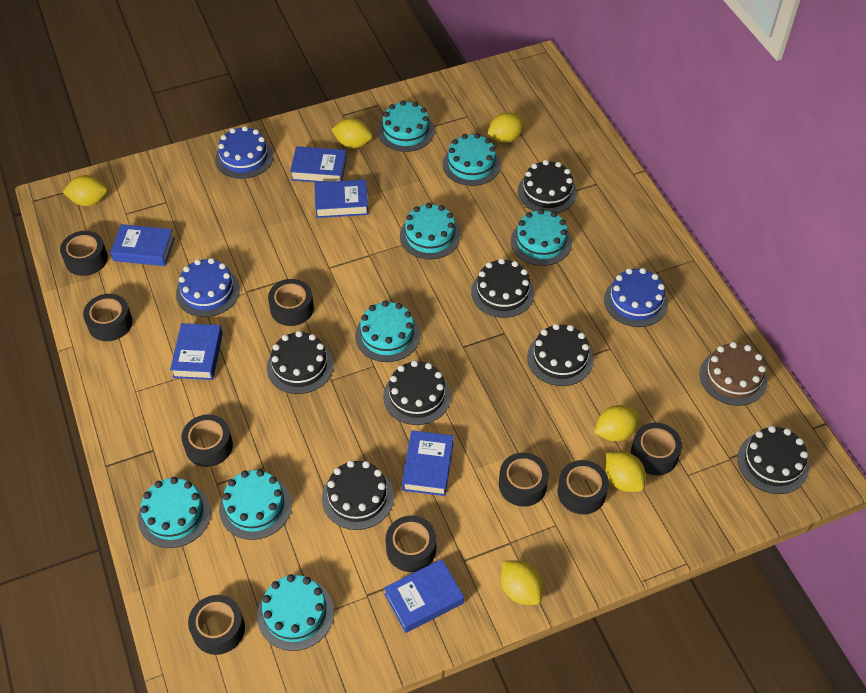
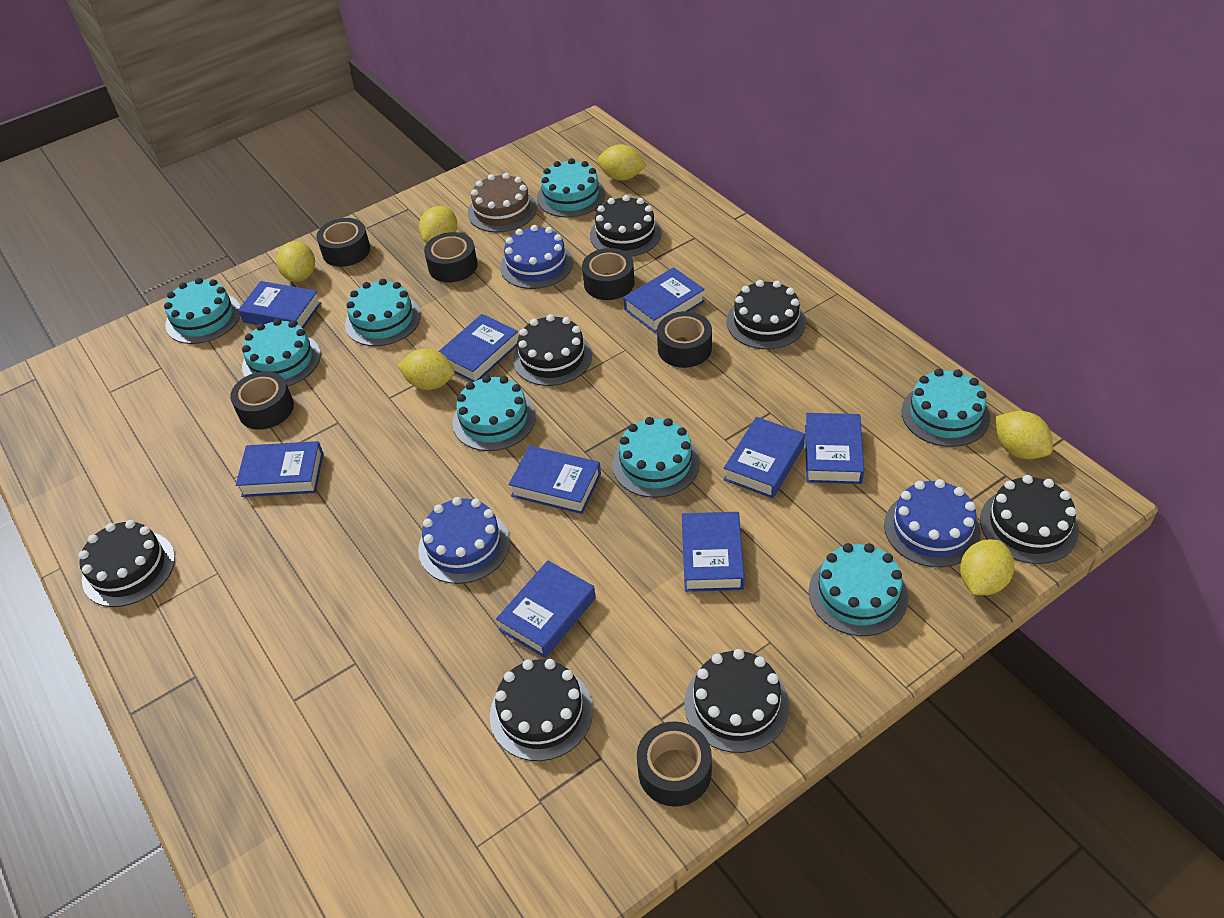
black tape: [60,231,108,276] [83,294,133,341] [182,414,233,467] [188,595,245,655] [268,279,314,326] [386,516,436,572] [499,453,549,507] [558,460,609,514] [631,423,682,475] = 9 -> [230,371,294,430] [316,218,370,267] [424,232,477,282] [582,248,635,300] [637,721,712,807] [657,311,712,368] = 6
blue book: [110,224,175,266] [170,323,223,380] [290,146,347,182] [315,180,368,218] [384,559,464,633] [402,430,454,496] = 6 -> [236,441,324,497] [238,281,321,328] [438,314,518,382] [496,560,596,658] [509,446,601,514] [623,267,705,333] [682,512,745,592] [723,417,805,499] [805,413,864,484] = 9

